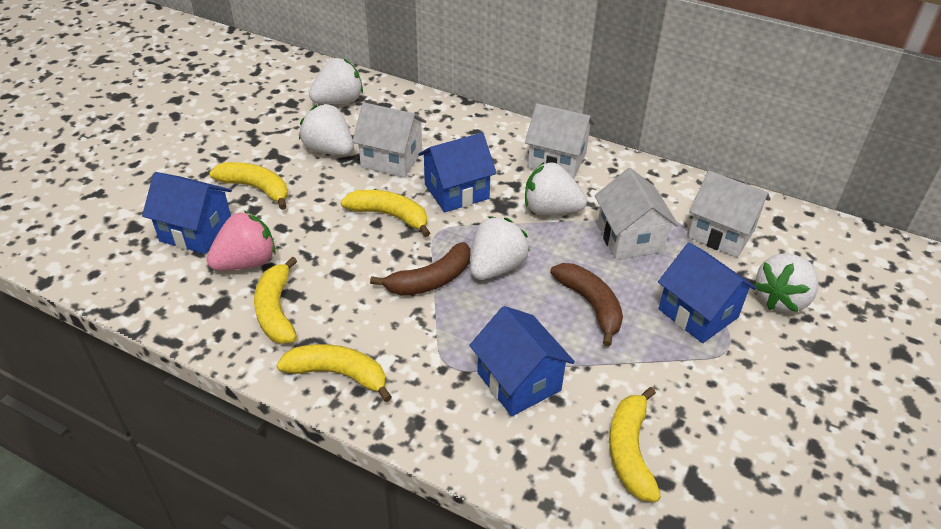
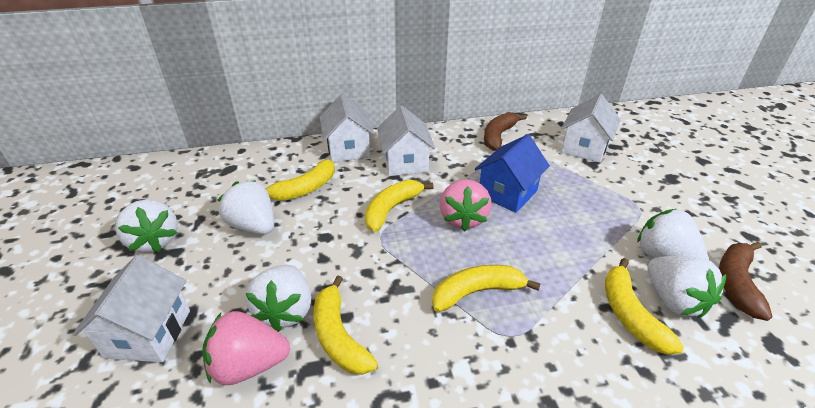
blue house: [142,172,232,254] [418,133,497,212] [469,306,575,416] [658,243,757,343] = 4 -> [475,134,550,213] = 1
pink strawberry: [206,211,276,271] = 1 -> [202,311,290,385] [440,179,492,231] = 2

